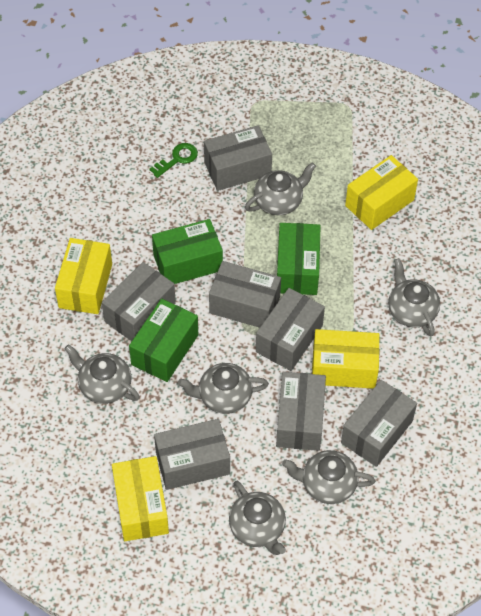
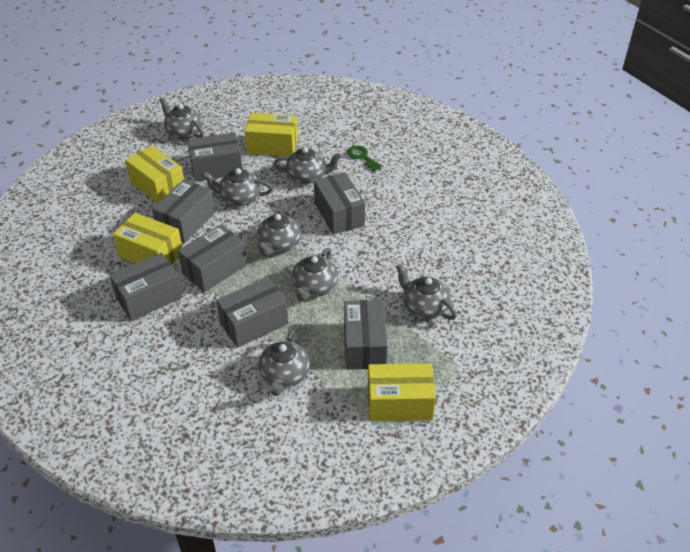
green box: [129,299,198,382] [152,219,223,284] [277,223,321,295] = 3 -> none = 0
grey teapot: [64,344,140,404] [178,363,269,414] [229,480,286,555] [245,162,316,215] [282,450,375,504] [388,258,440,336] = 6 -> [159,97,204,140] [202,168,273,206] [257,208,301,256] [258,329,310,396] [273,147,342,184] [292,248,338,301] [396,264,457,320] = 7

